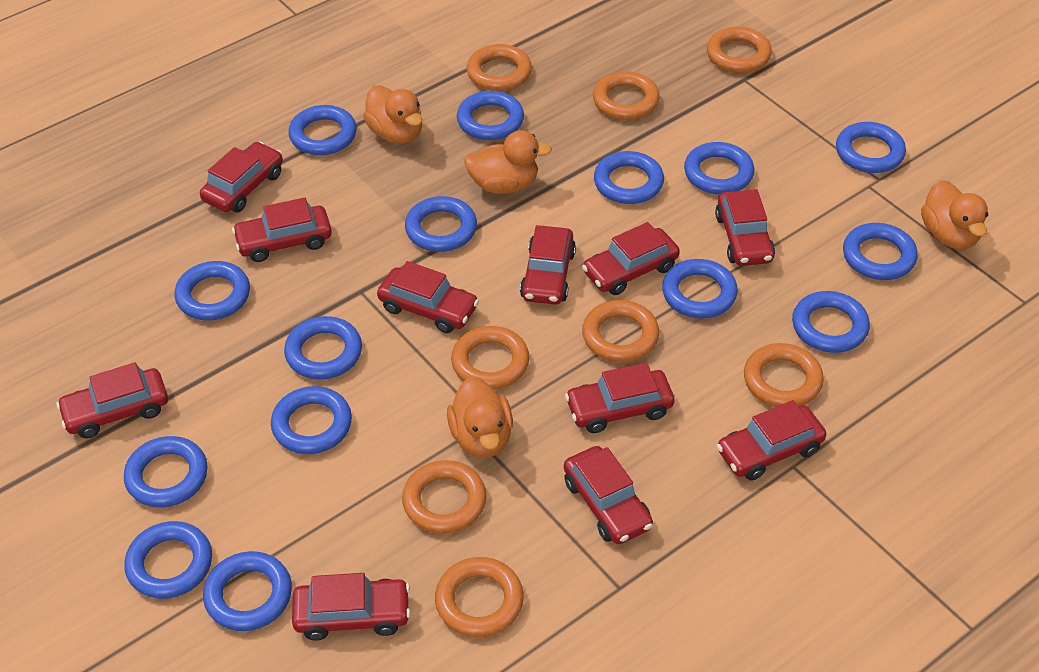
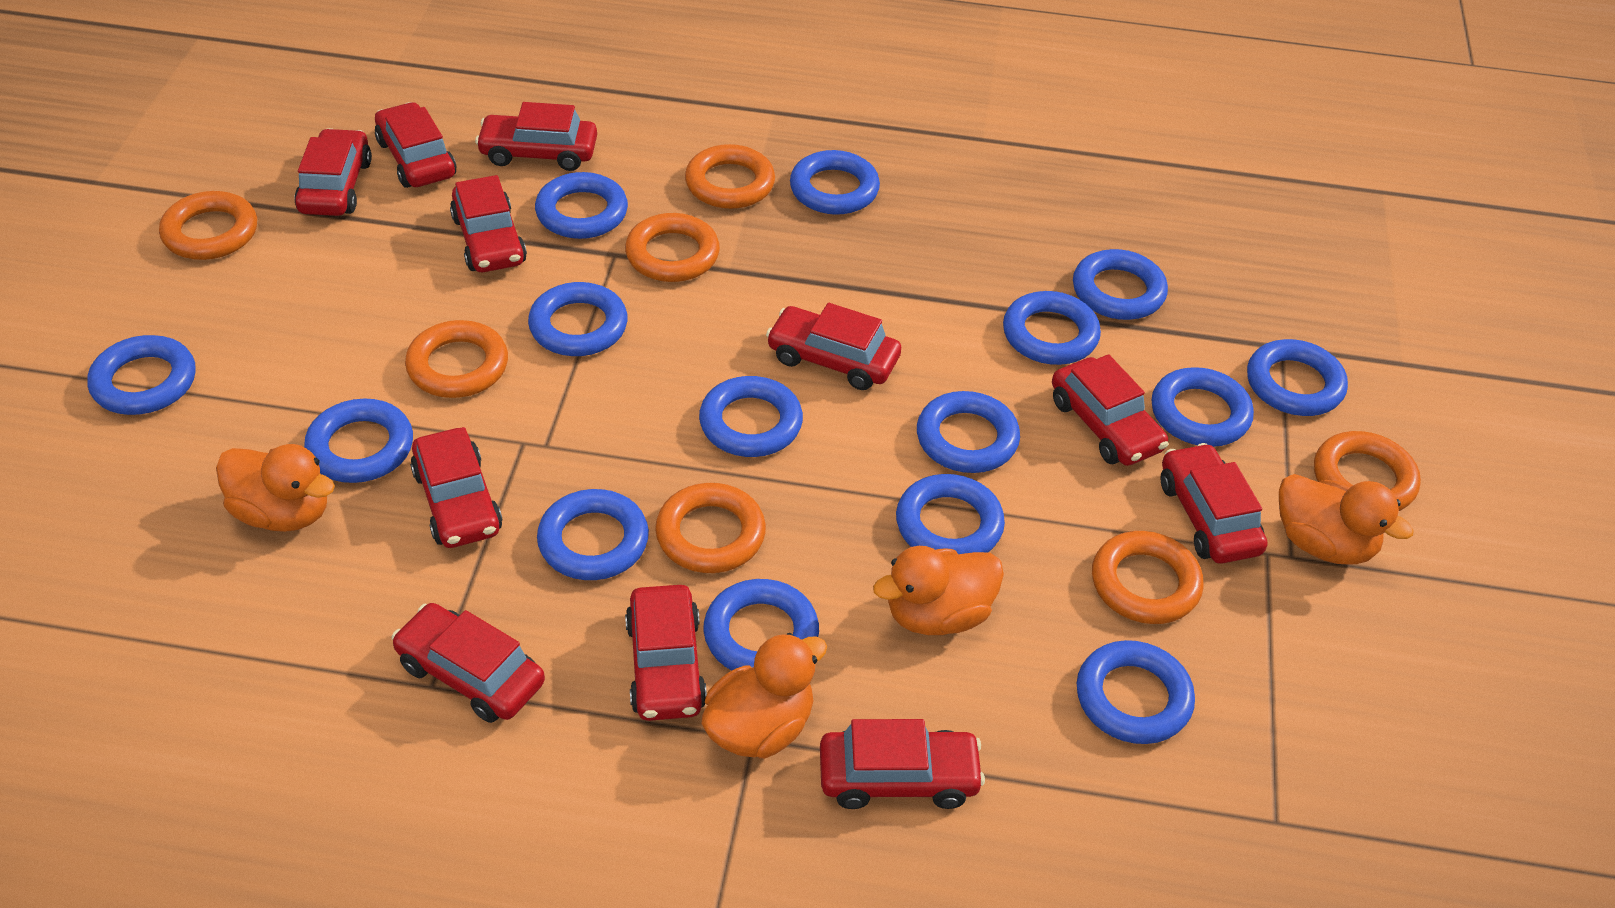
orange ring: [402,460,487,534] [435,557,524,637] [451,326,529,390] [467,44,532,91] [582,300,659,362] [593,71,660,120] [707,26,772,73] [744,343,824,407] = 8 -> [159,191,257,260] [405,320,508,398] [625,213,720,282] [655,483,766,573] [685,144,775,209] [1092,531,1204,624] [1314,431,1421,511] = 7

